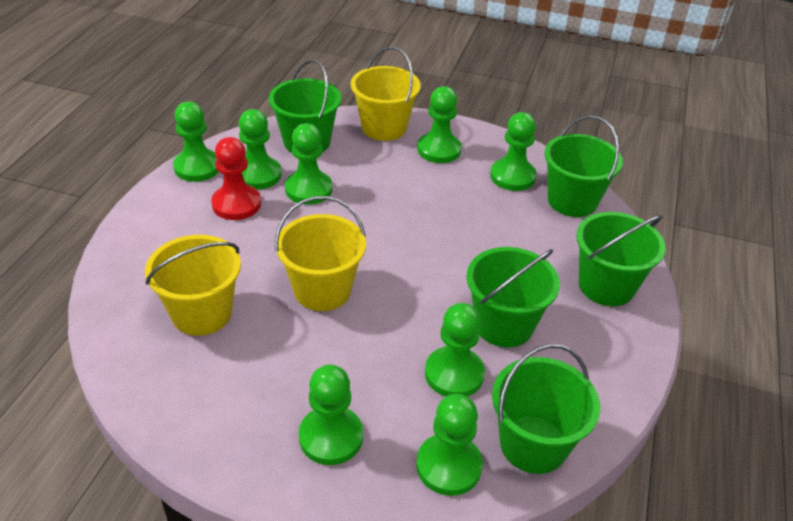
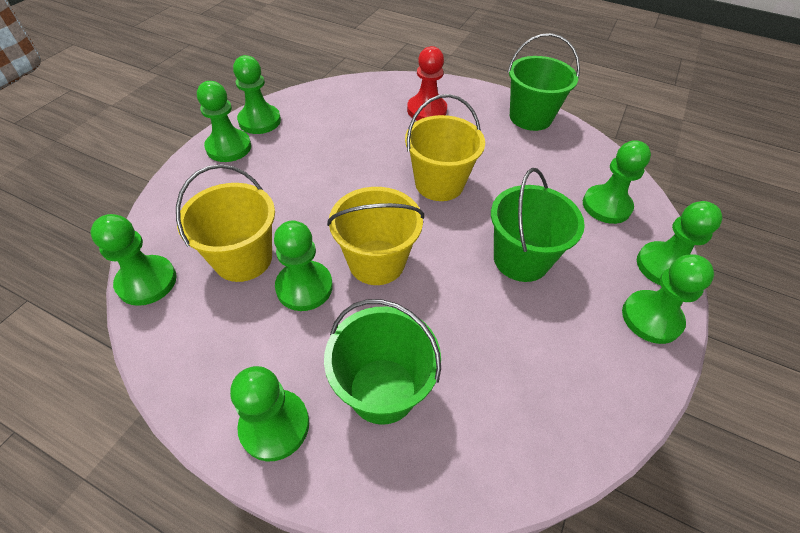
green bucket: [269,59,341,152] [467,247,560,347] [492,344,600,474] [544,115,623,217] [576,212,666,306] = 5 -> [324,299,441,425] [491,168,585,282] [508,33,580,131] = 3

